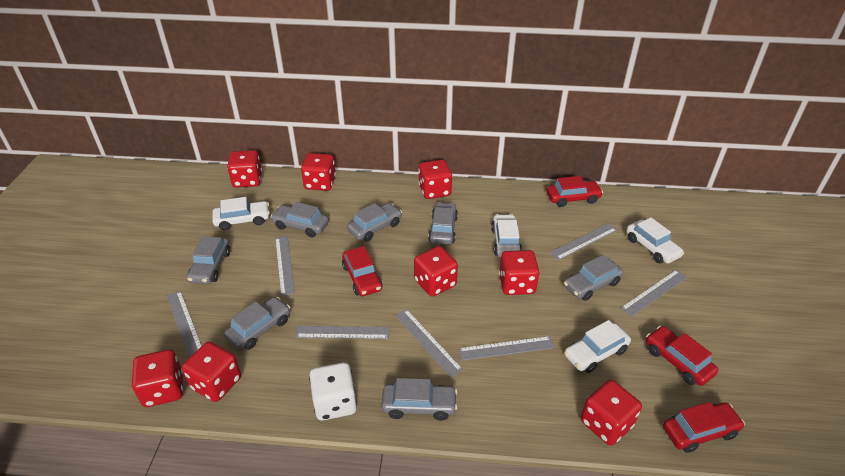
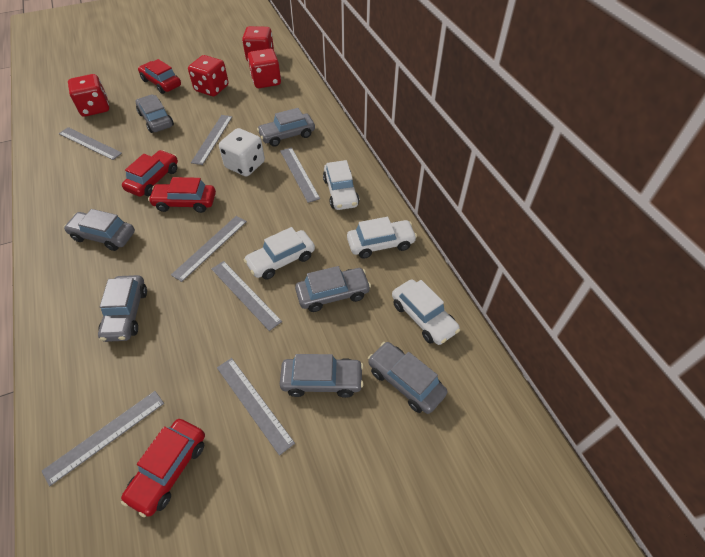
red dice: [132,349,183,407] [182,342,241,402] [227,150,262,188] [301,153,336,191] [414,246,458,297] [418,160,452,199] [499,250,540,295] [581,380,642,446] = 8 -> [68,74,109,117] [188,55,229,96] [242,26,274,61] [248,49,281,88] = 4

